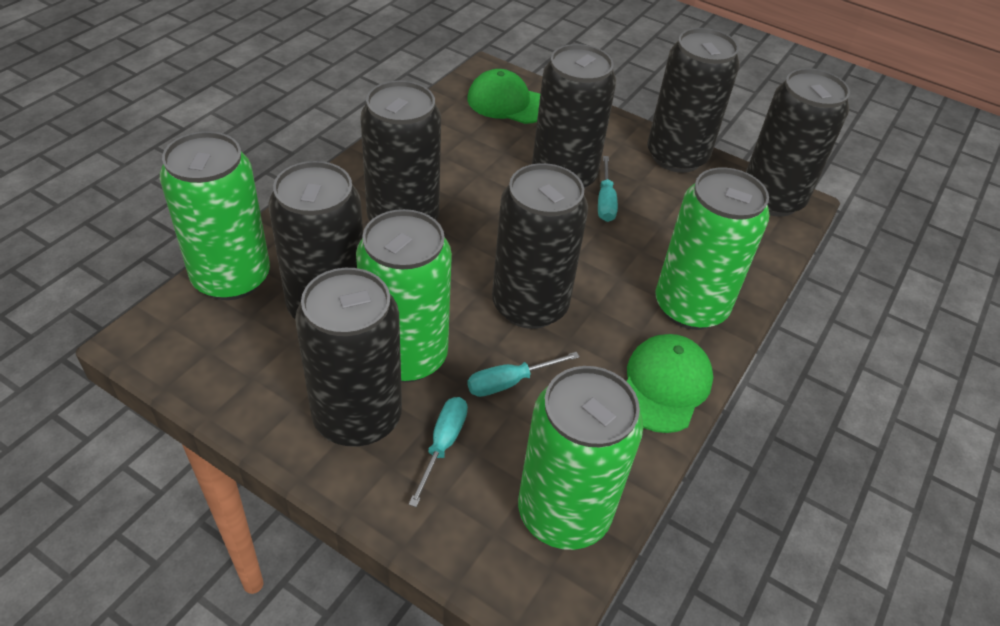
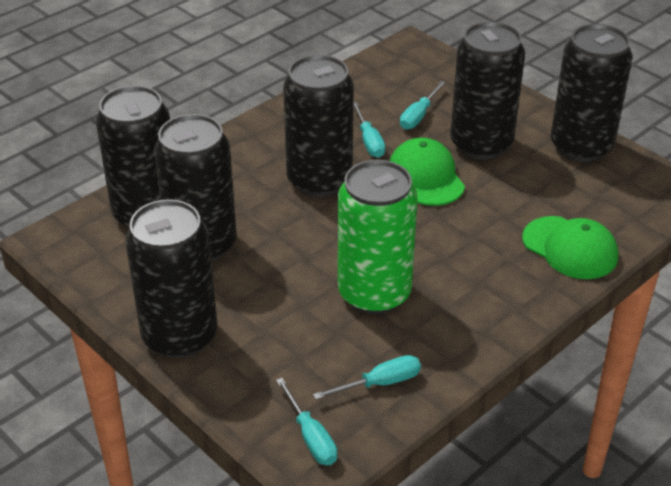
black can: [269,161,363,319] [295,268,402,447] [361,81,441,221] [492,163,588,329] [532,44,616,189] [647,28,740,173] [746,68,850,217] = 7 -> [96,85,170,228] [125,199,218,358] [154,114,237,262] [283,55,354,197] [450,22,525,160] [551,24,633,162] = 6
green can: [160,131,270,300] [356,209,452,382] [518,366,643,550] [656,167,770,330] = 4 -> [338,160,418,314] = 1
turquoise screwdriver: [409,397,468,507] [467,352,580,397] [598,156,618,222] = 3 -> [276,378,337,465] [313,355,421,400] [354,102,385,158] [400,81,446,130] = 4

